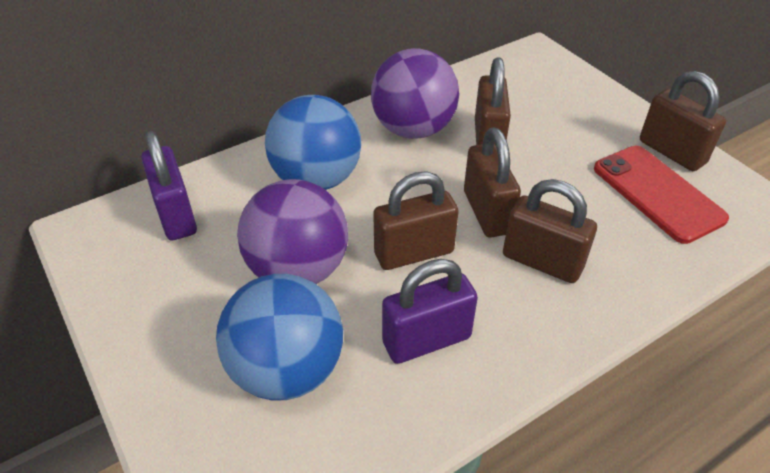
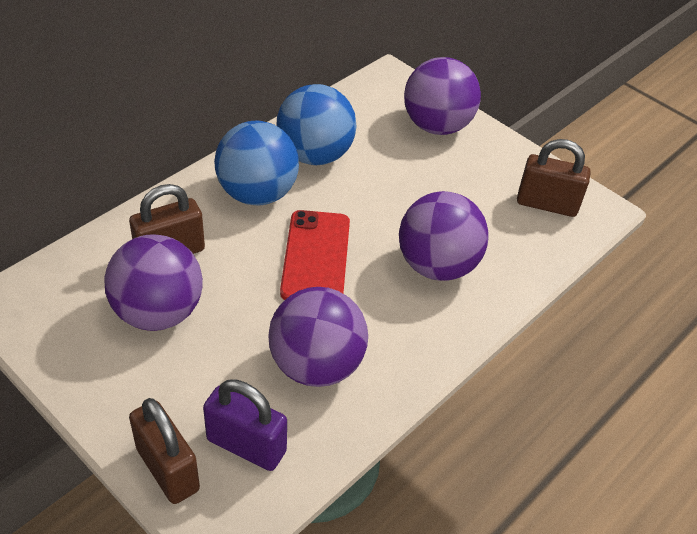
brown padlock: [373,172,459,270] [464,127,521,238] [475,58,511,145] [503,179,597,283] [640,71,726,171] = 5 -> [129,184,205,254] [129,398,200,504] [517,139,591,217] = 3
purple ball: [237,179,348,284] [371,48,459,139] = 2 -> [104,234,203,331] [268,287,368,387] [399,191,488,281] [404,57,481,135] = 4
purple padlock: [141,131,197,241] [382,259,478,364] = 2 -> [203,379,287,471] = 1

